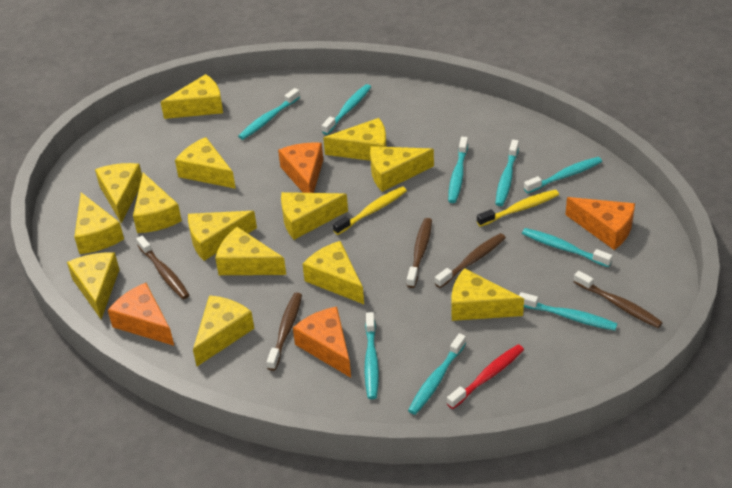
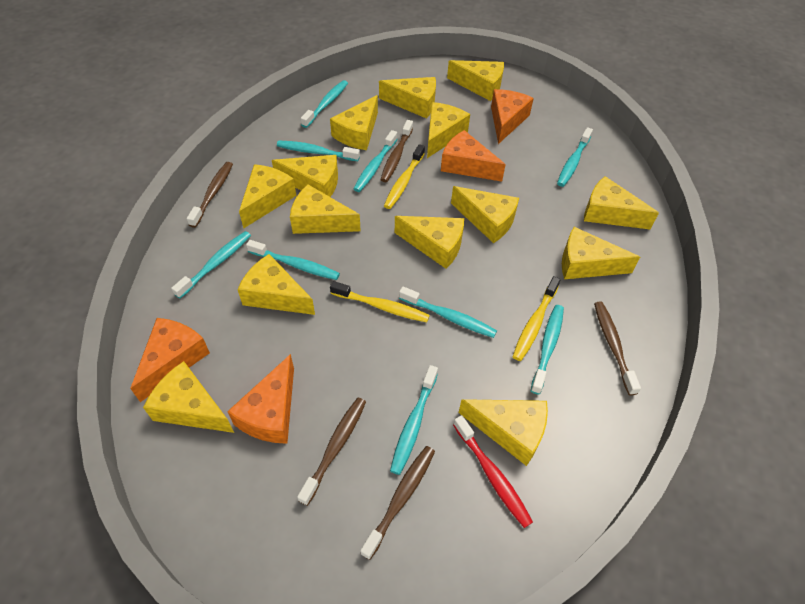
yellow toothbrush: [333,186,407,235] [477,190,559,227] = 2 -> [330,281,430,322] [384,144,425,209] [513,276,560,361] = 3

